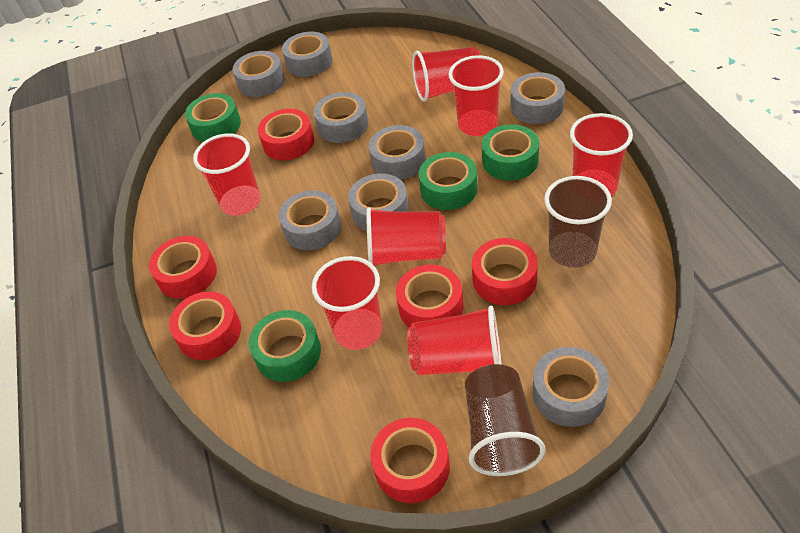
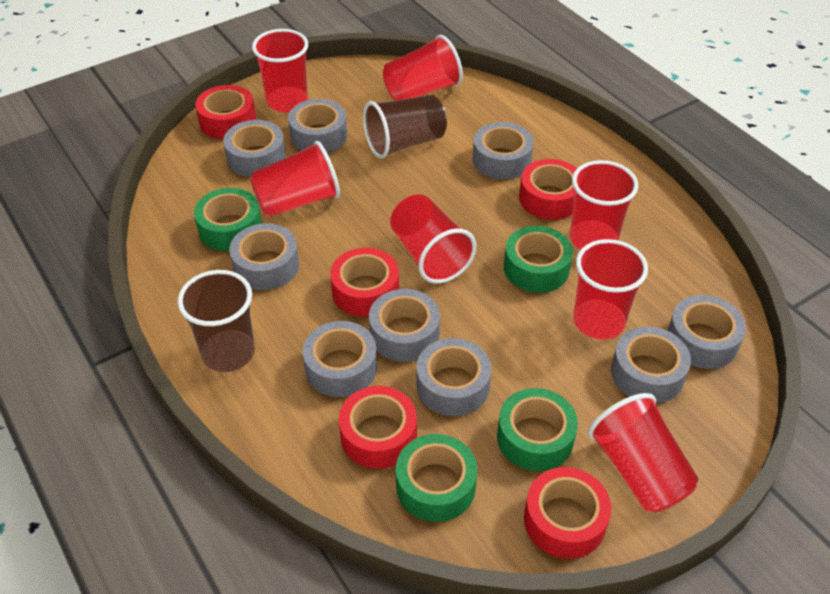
grey tape: [232,51,285,97] [278,190,341,250] [282,32,332,77] [313,92,369,143] [348,174,409,231] [369,125,426,180] [511,72,565,124] [533,347,610,427] = 8 -> [223,120,286,177] [229,223,299,290] [288,99,348,153] [303,321,377,397] [369,289,440,362] [416,338,491,416] [473,122,533,180] [611,326,691,403] [667,295,746,369] = 9
red tape: [149,236,217,299] [169,291,241,360] [258,109,314,160] [371,418,450,503] [396,265,463,327] [472,238,538,305] = 6 -> [196,85,256,139] [330,248,399,317] [339,386,417,469] [519,159,577,220] [524,467,611,559] = 5

